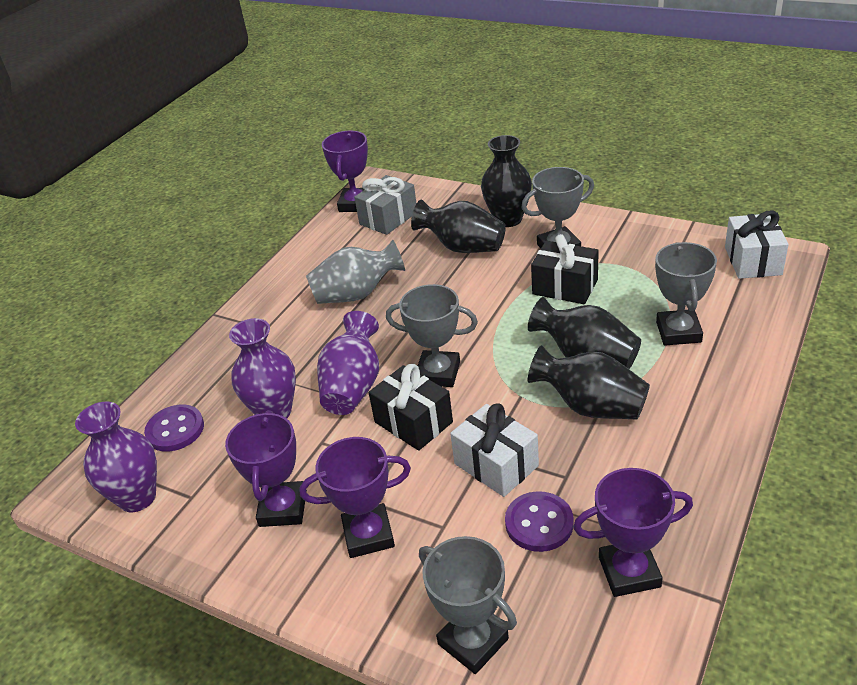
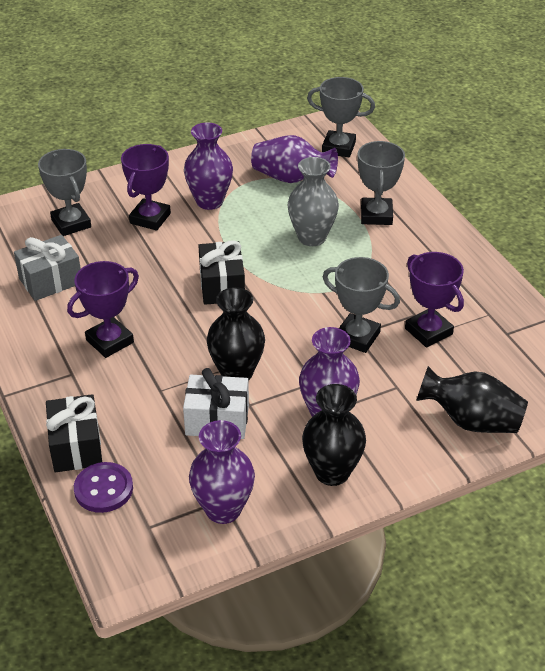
black vase: [411,199,506,253] [481,135,532,227] [528,297,641,369] [528,345,650,419] = 4 -> [207,287,265,381] [302,384,366,486] [416,366,528,433] = 3
purple button: [144,404,204,452] [505,491,574,552] = 2 -> [74,462,133,513] = 1
purple trophy: [225,410,307,527] [299,437,411,558] [322,131,368,212] [573,468,693,597] = 4 -> [67,261,139,358] [121,144,171,231] [405,252,464,348] = 3
purple vase: [75,402,157,512] [229,318,296,418] [317,311,379,415] = 3 -> [184,123,233,210] [189,420,255,524] [251,135,338,183] [299,327,360,417] = 4
white gift: [450,403,539,497] [725,210,789,279] = 2 -> [183,368,249,439] = 1

